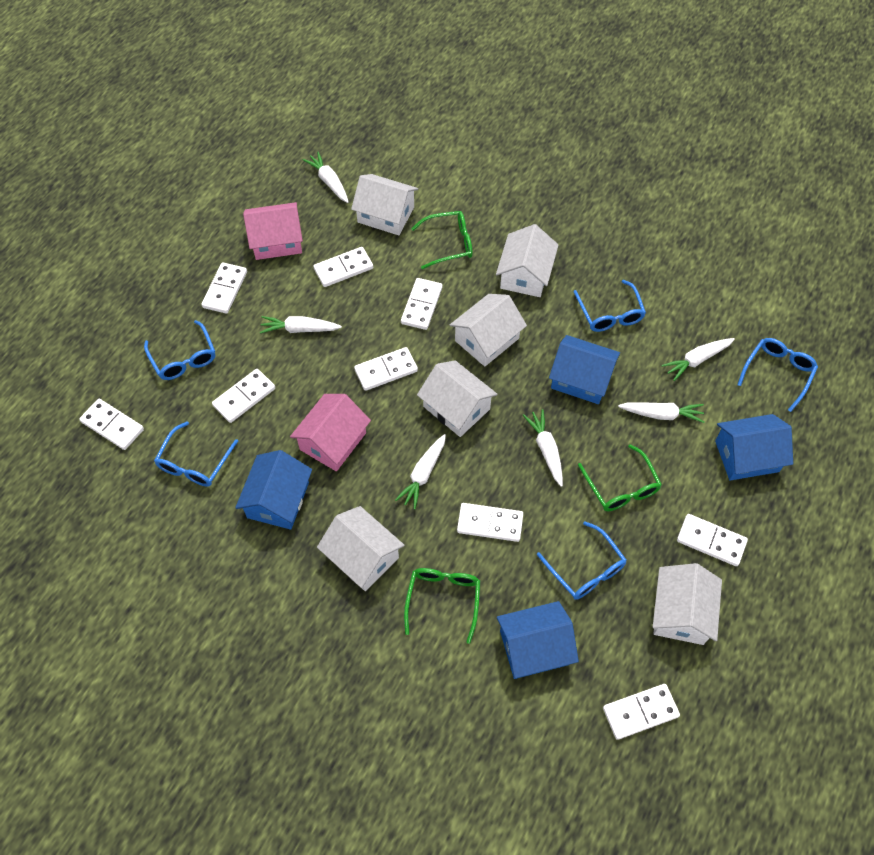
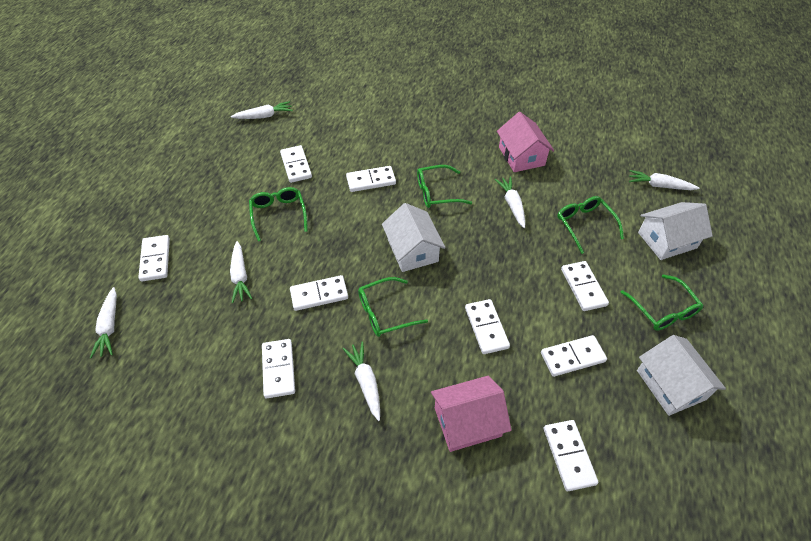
blue glasses: [144,320,215,380] [154,422,238,487] [537,521,627,600] [573,280,646,332] [737,338,818,412] = 5 -> none = 0
blue house: [235,450,312,530] [497,601,579,679] [549,335,620,404] [715,414,793,480] = 4 -> none = 0
green glasses: [404,568,480,644] [411,211,473,269] [578,444,662,511] = 3 -> [249,187,308,241] [358,277,428,337] [417,165,472,208] [557,196,624,254] [621,274,704,331] = 5
white house: [317,506,405,591] [351,174,418,235] [417,360,497,437] [450,294,527,367] [496,224,558,297] [653,563,722,645] = 6 -> [382,203,446,272] [637,335,726,416] [638,202,713,260] = 3

